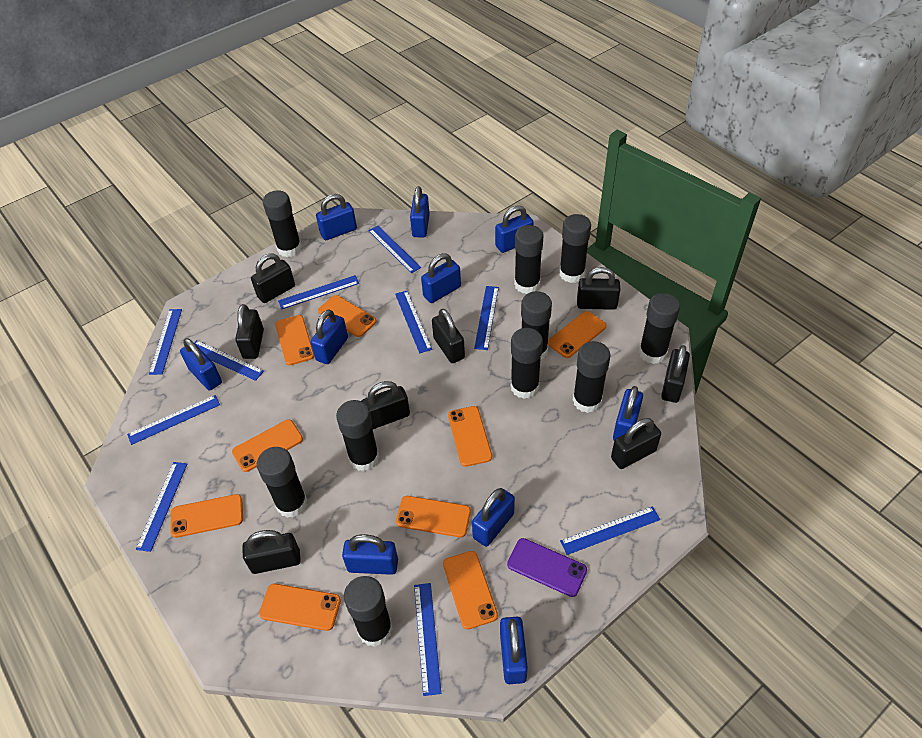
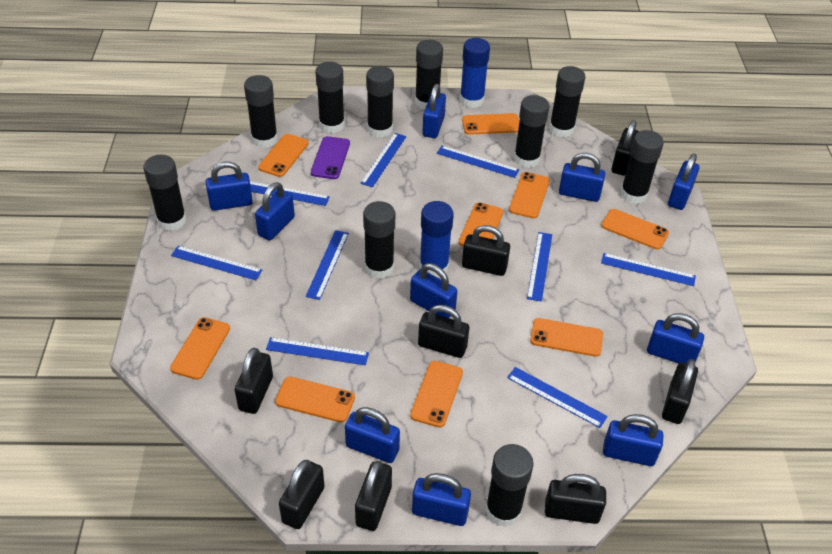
blue glue stick: none = 0 -> [419,201,454,277] [460,38,490,108] = 2
blue ruler: [127,395,220,445] [136,462,187,552] [149,309,182,375] [194,340,264,381] [278,275,359,309] [368,226,421,273] [395,291,432,353] [414,583,441,696] [474,286,499,350] [560,506,660,555] = 10 -> [171,246,262,280] [250,181,330,206] [266,337,369,365] [306,230,349,300] [360,133,406,187] [437,146,519,178] [507,367,608,428] [527,232,552,302] [601,253,696,286] = 9

